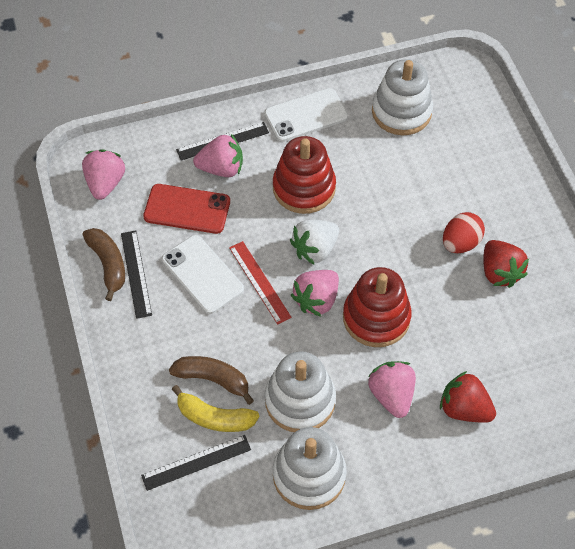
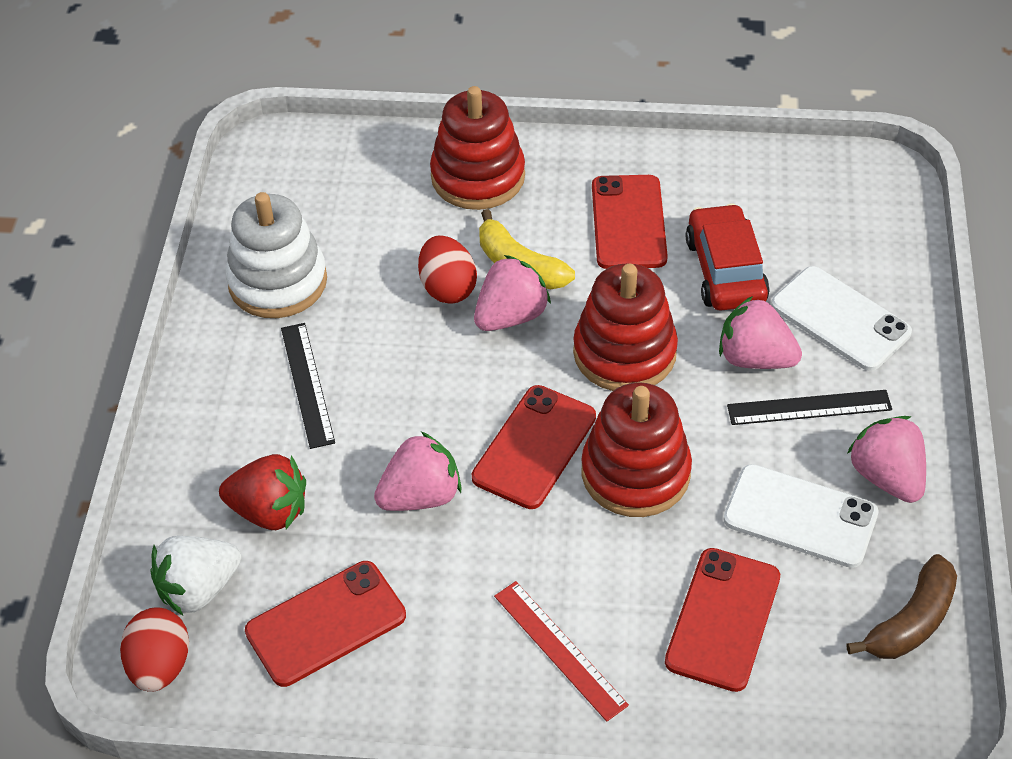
black ruler: [121,231,152,319] [141,435,251,491] [176,122,269,161] = 3 -> [281,323,335,449] [727,390,892,425] = 2
brown banana: [83,228,125,301] [169,356,254,405] = 2 -> [847,554,957,659] = 1
red car: none = 0 -> [686,204,770,311] = 1
red egg: [443,212,485,253] = 1 -> [120,607,189,692] [418,235,477,304] = 2
red phone: [143,184,230,234] = 1 -> [245,561,406,687] [472,385,596,509] [592,175,668,269] [665,548,780,692] = 4
red stacking toy: [273,136,336,214] [343,267,412,347] = 2 -> [430,86,525,210] [573,263,678,391] [581,382,692,517] = 3
red strawberry: [440,371,496,423] [483,240,529,288] = 2 -> [219,454,306,530] = 1
white stacking toy: [265,351,336,432] [273,427,347,510] [372,59,433,135] = 3 -> [225,192,327,318] = 1

